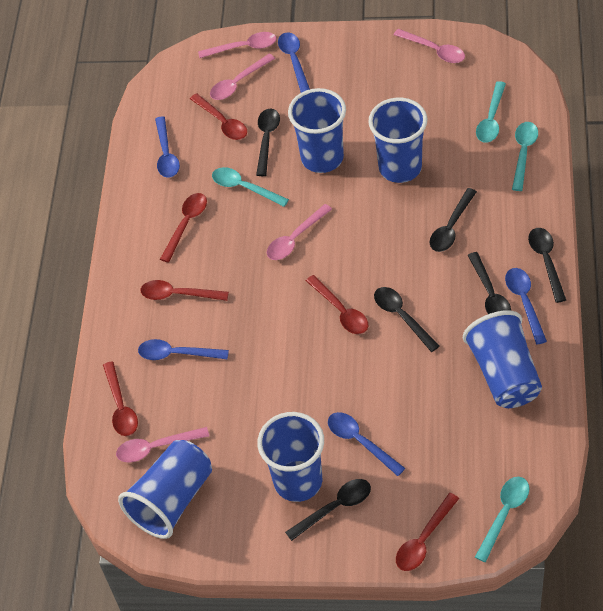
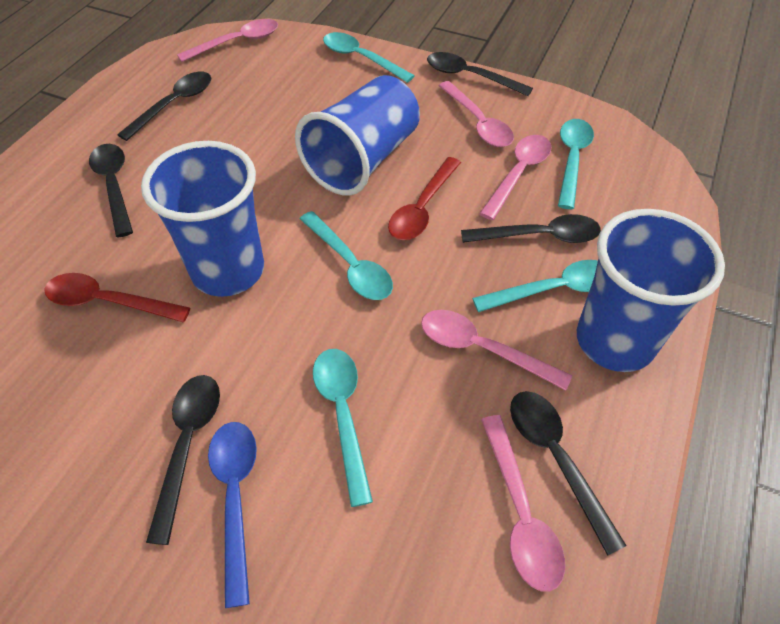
blue cup: [118,440,212,539] [257,412,324,502] [288,88,346,173] [368,98,427,183] [463,310,542,408] = 5 -> [141,141,264,297] [295,75,420,196] [577,209,725,372] = 3
blue spoon: [138,339,229,360] [155,116,180,178] [278,32,310,93] [328,412,405,476] [505,268,547,345] = 5 -> [208,422,257,608] = 1
red spoon: [103,361,138,436] [141,280,229,301] [160,193,207,263] [190,93,247,140] [306,275,368,334] [396,493,459,571] = 6 -> [44,273,190,322] [388,157,461,240] = 2
turquoise spoon: [212,167,289,207] [475,477,529,562] [476,81,506,143] [512,122,538,191] = 4 -> [300,211,393,300] [313,349,373,507] [323,32,415,83] [472,260,598,312] [558,119,594,209] = 5

